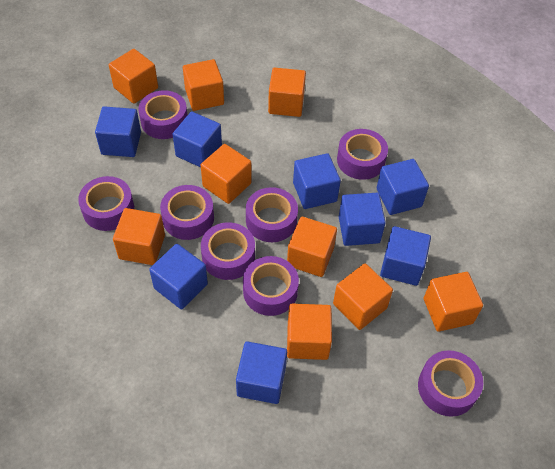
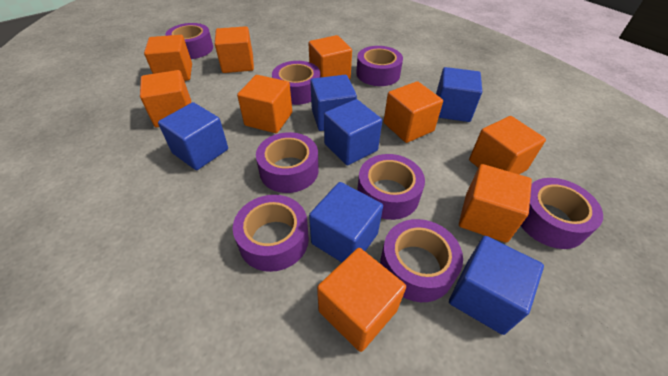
blue cube: [95,106,141,157] [149,244,208,310] [173,112,222,167] [236,341,287,404] [293,153,341,209] [339,193,386,246] [377,159,429,215] [380,226,431,286] = 8 -> [158,102,228,170] [309,182,383,262] [310,75,357,131] [324,99,382,166] [436,67,482,122] [449,236,544,335] = 6

